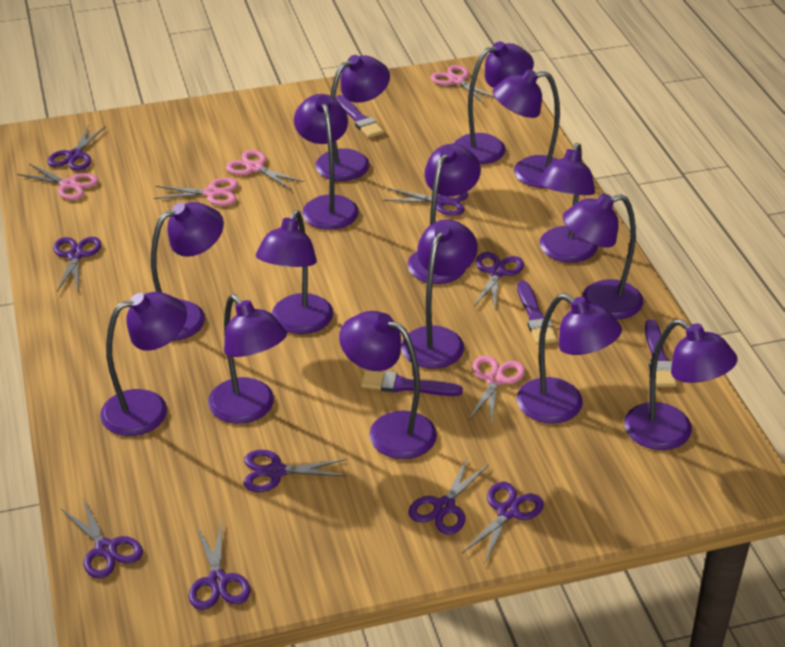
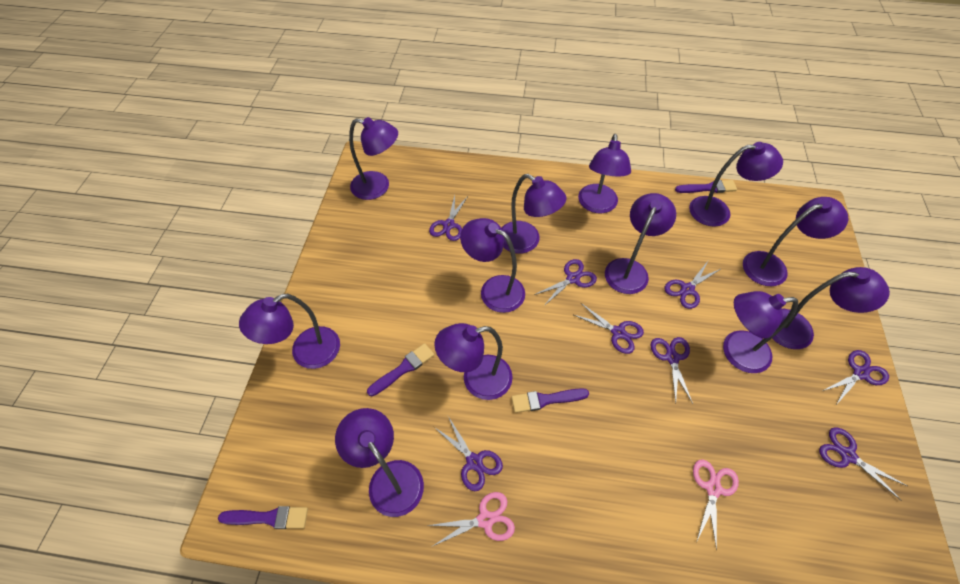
pink scissors: [17,164,98,200] [154,178,238,206] [226,150,304,190] [431,65,495,104] [469,355,525,426] = 5 -> [427,492,515,546] [693,459,739,550] = 2
purple lamp: [100,292,187,436] [151,202,224,341] [208,294,287,424] [256,210,333,334] [294,94,359,230] [315,55,390,181] [339,311,437,459] [401,220,478,369] [408,144,481,284] [453,41,534,164] [493,69,560,188] [517,293,622,423] [538,143,598,263] [563,193,643,320] [624,319,737,450] = 15 -> [239,294,340,369] [335,408,424,517] [349,117,398,200] [434,323,513,400] [460,218,525,313] [501,174,566,254] [578,134,631,213] [605,193,676,294] [689,142,783,227] [723,291,798,373] [743,197,848,286] [772,267,890,349] = 12
purple scissors: [47,125,106,171] [53,237,102,292] [60,498,143,579] [189,521,251,610] [244,450,347,492] [383,188,468,216] [408,456,489,535] [462,482,544,565] [474,252,524,309] = 9 -> [429,195,468,241] [434,416,503,491] [534,259,597,306] [574,303,644,354] [651,337,693,404] [665,261,722,309] [819,427,907,501] [823,350,889,405] = 8

